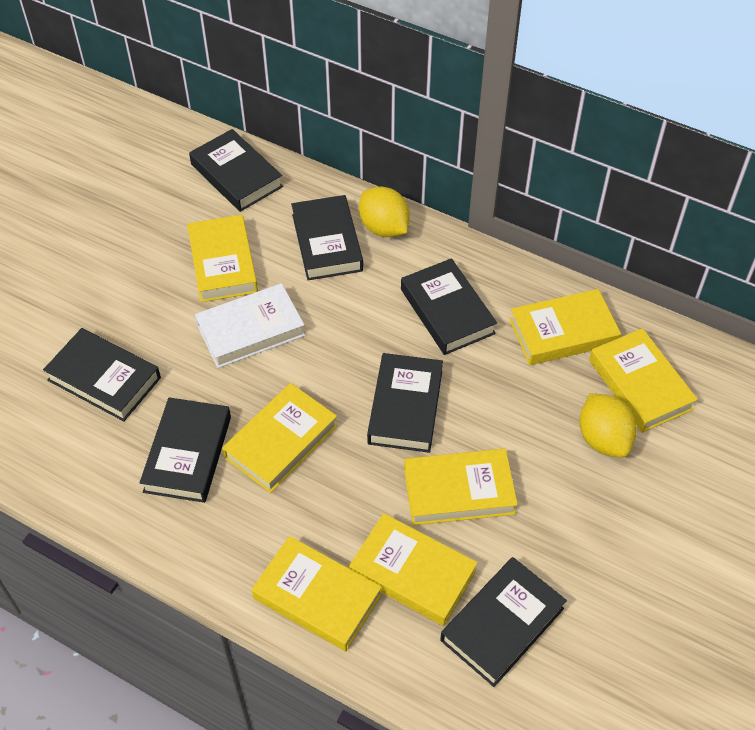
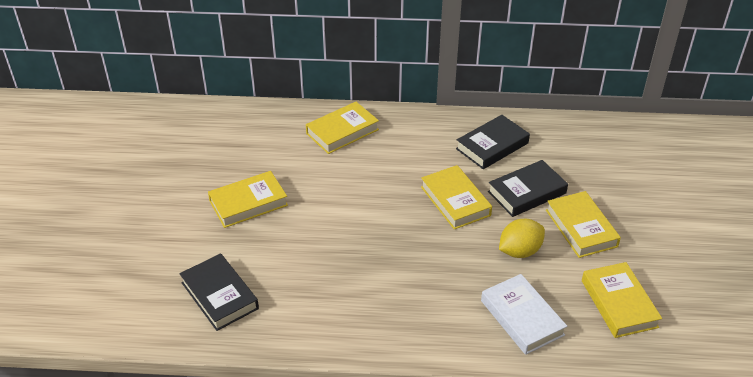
black book: [43,328,161,421] [139,397,231,503] [189,129,283,212] [291,195,363,280] [367,353,443,453] [401,258,497,355] [440,557,567,687] = 7 -> [179,253,259,331] [456,115,530,169] [488,160,568,217] = 3
yellow book: [187,215,258,302] [222,383,337,493] [252,536,382,651] [349,513,478,626] [404,449,518,525] [509,289,621,365] [589,328,698,433] = 7 -> [208,171,288,228] [306,102,379,154] [421,165,492,229] [546,191,621,258] [582,262,662,338] = 5
yellow lemon: [359,187,410,237] [579,393,637,458] = 2 -> [499,219,545,258] = 1

